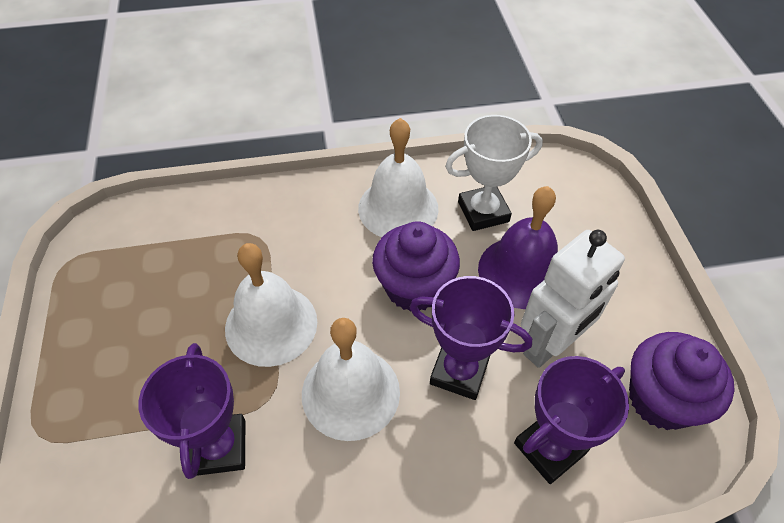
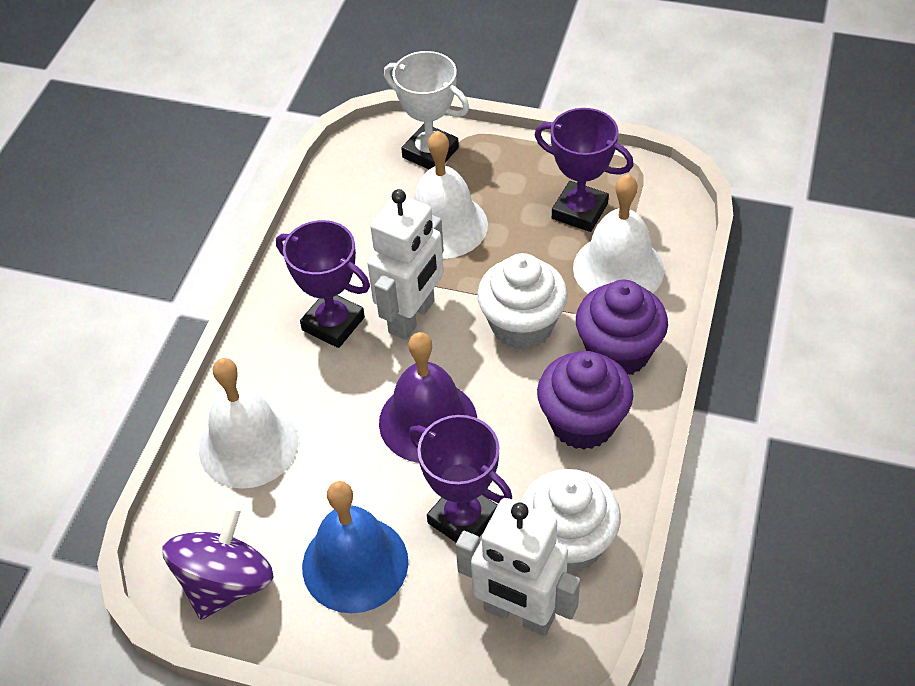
blue bell: none = 0 -> [302,481,408,613] = 1
purple spinning top: none = 0 -> [162,506,274,620] = 1
white cupcake: none = 0 -> [477,253,568,350] [520,469,621,574] = 2
white robot: [521,230,625,368] = 1 -> [367,189,444,340] [456,498,580,636] = 2

